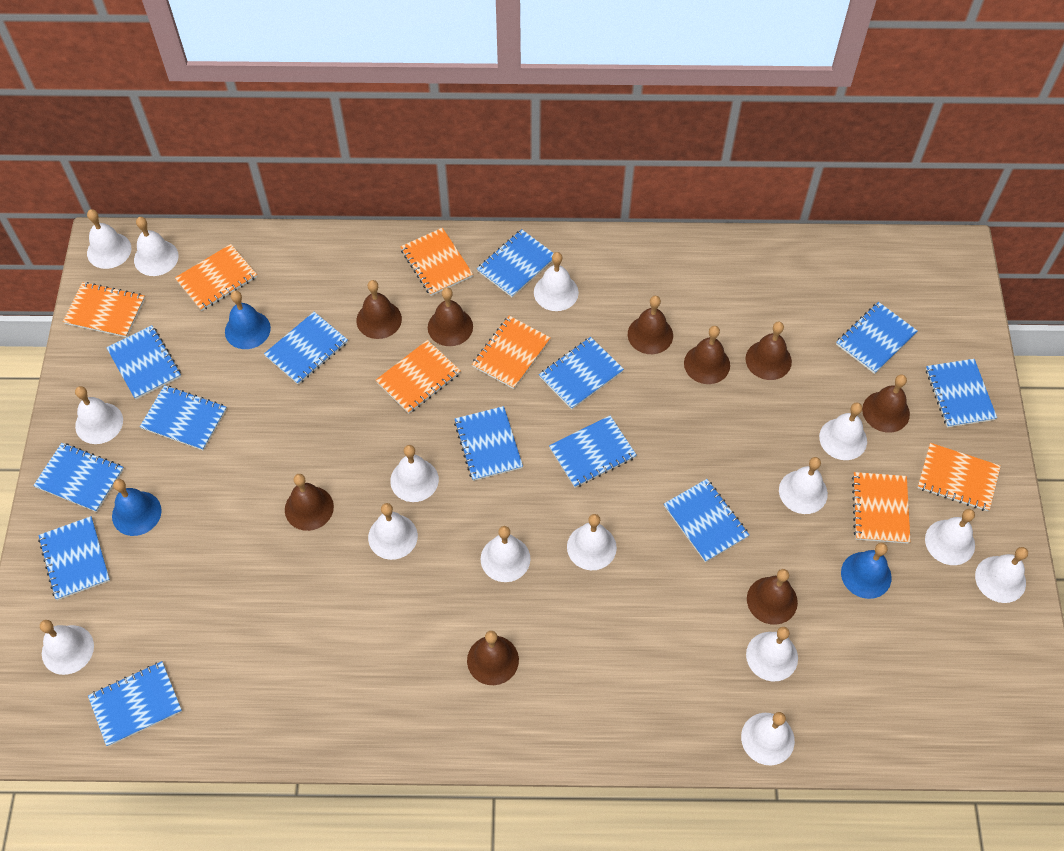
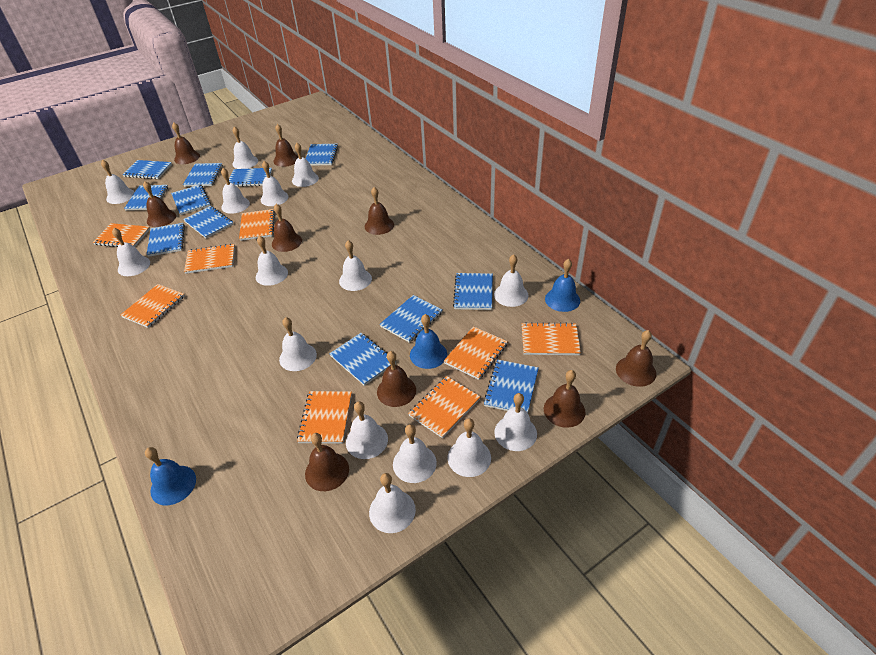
blue notebook: [33,443,124,512] [38,516,110,600] [88,661,182,746] [106,325,181,399] [140,385,227,451] [264,312,348,385] [454,406,523,481] [477,229,554,297] [539,337,624,409] [549,416,637,488] [664,479,749,562] [836,302,917,374] [926,359,997,427] = 13 -> [123,160,172,179] [124,185,168,211] [147,223,185,257] [171,184,211,215] [183,163,223,187] [183,206,234,239] [229,168,272,187] [306,144,338,166] [329,333,396,386] [380,295,442,343] [453,273,493,310] [483,360,539,413] = 12
orange notebook: [63,282,145,338] [175,244,257,311] [376,340,461,414] [400,228,473,296] [472,316,551,389] [852,472,911,544] [917,443,1001,511] = 7 -> [93,223,150,247] [121,284,185,328] [184,244,235,274] [239,209,275,241] [297,391,352,444] [408,376,481,438] [444,326,508,380] [522,322,581,355] = 8

